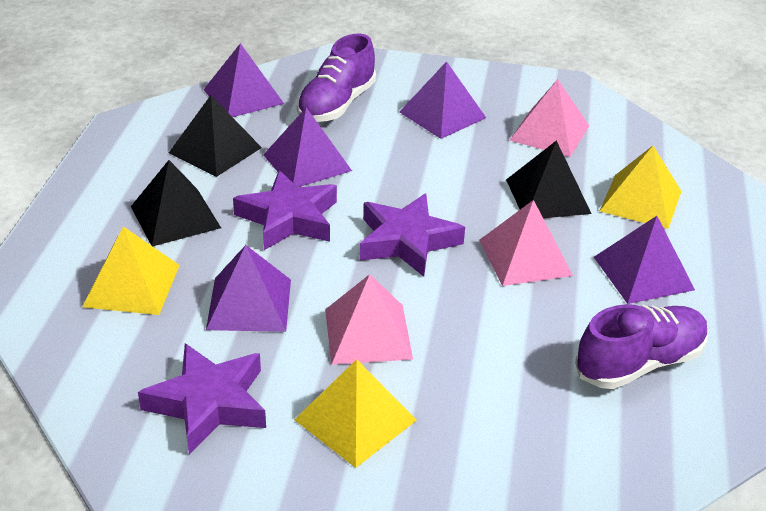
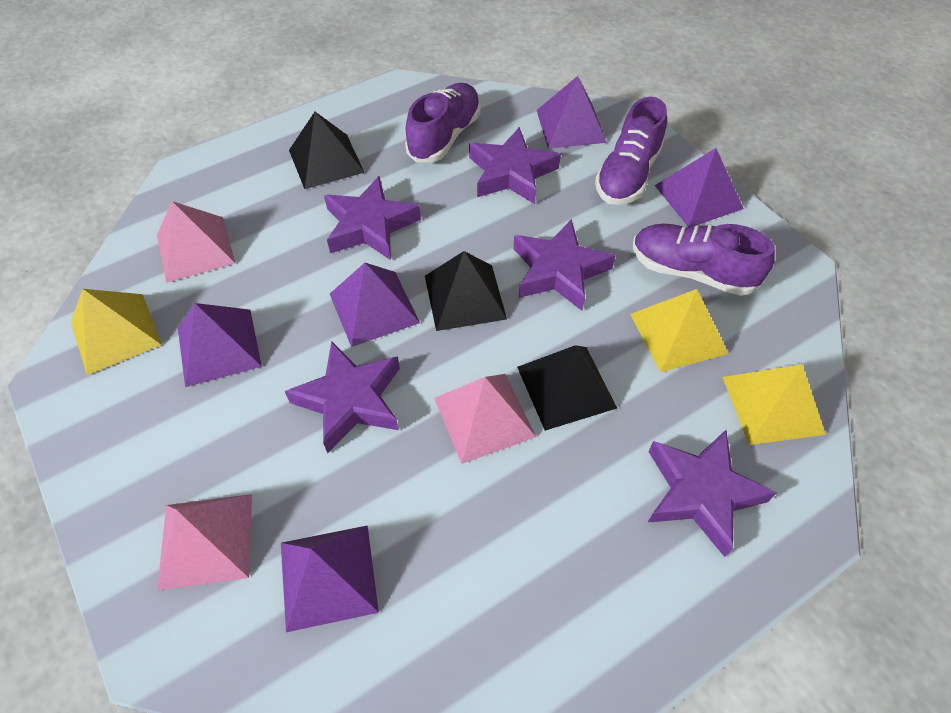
purple shoe: [297,33,376,122] [575,304,709,389] = 2 -> [405,83,480,162] [595,97,667,205] [633,224,775,296] = 3
purple star: [138,343,266,454] [233,170,337,250] [360,193,465,277] = 3 -> [284,341,400,453] [324,176,421,260] [469,127,561,204] [513,219,616,311] [647,430,777,557] = 5

